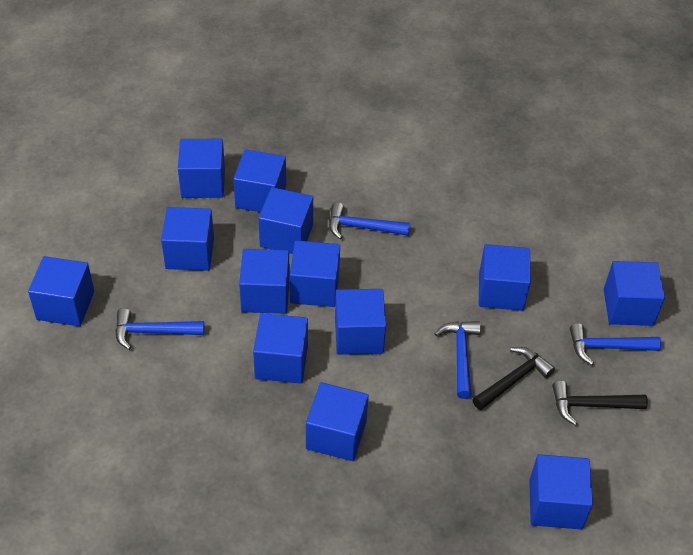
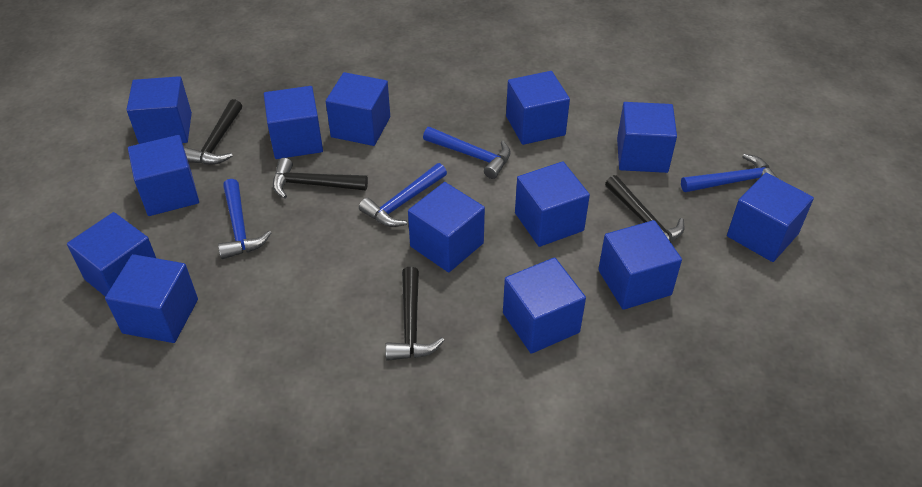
black hammer: [472,347,555,410] [552,381,648,425] = 2 -> [184,99,242,165] [273,158,368,199] [385,267,445,361] [605,175,684,242] = 4

